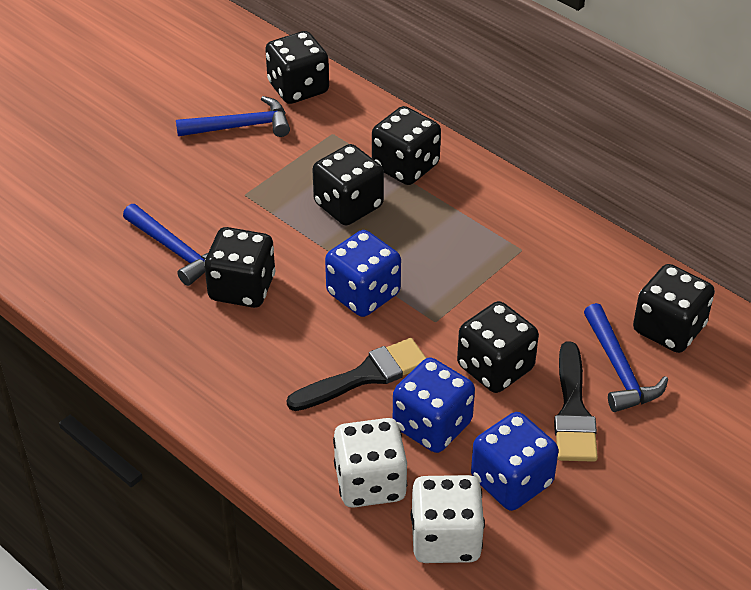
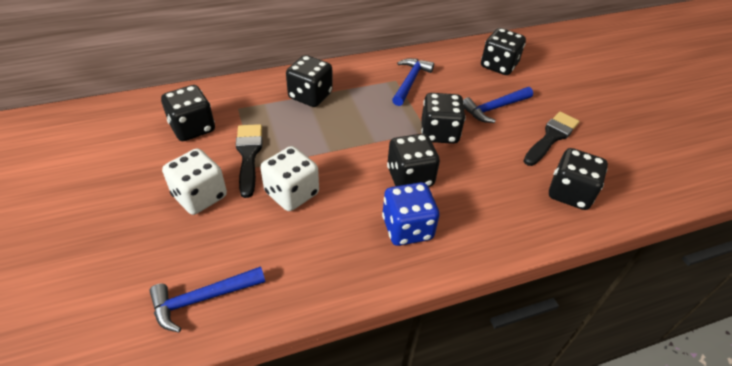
blue dice: [325,230,401,317] [393,358,475,453] [471,412,559,511] = 3 -> [382,182,440,246] = 1

